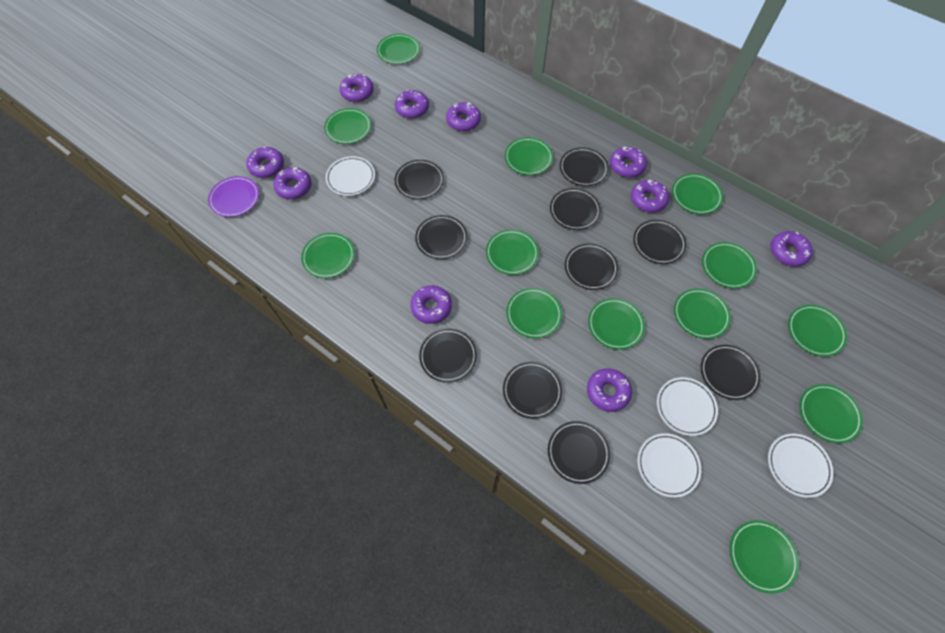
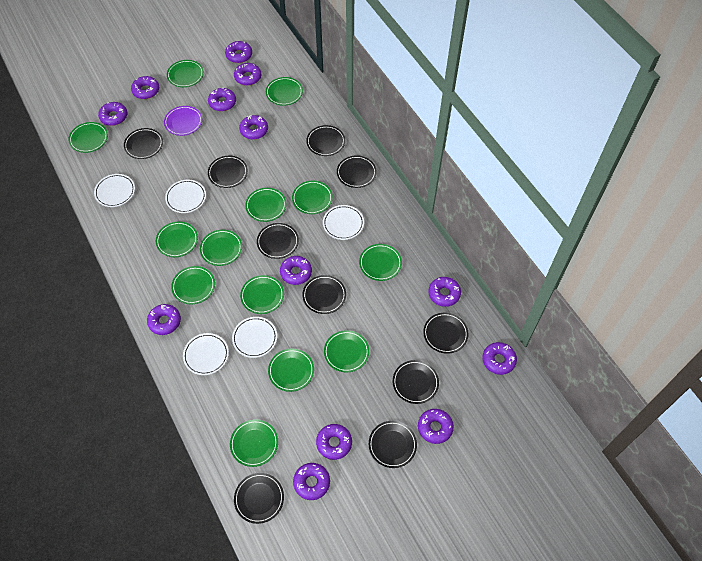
purple donut: [246,146,284,178] [273,167,312,199] [339,74,374,102] [395,90,429,119] [410,285,452,324] [446,102,481,131] [587,369,632,412] [610,147,647,178] [631,180,669,213] [770,231,813,267] = 10 -> [98,102,127,126] [131,76,159,99] [147,304,181,335] [208,88,236,111] [225,41,252,63] [234,63,261,86] [239,115,268,140] [280,256,312,285] [293,463,330,500] [316,424,352,460] [418,409,454,444] [428,277,461,307] [482,342,517,375] = 13
white plate: [326,156,375,196] [637,433,701,498] [657,377,718,436] [768,434,833,498] = 4 -> [94,174,135,207] [165,180,206,213] [183,333,229,375] [232,317,277,358] [323,205,364,240] = 5

